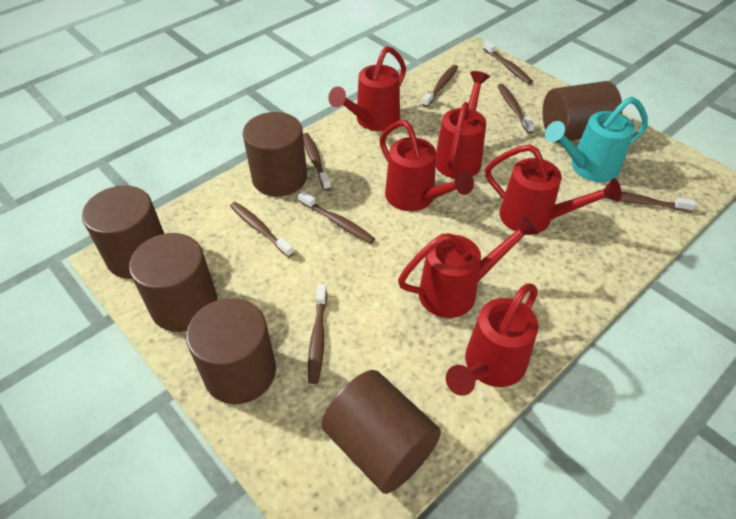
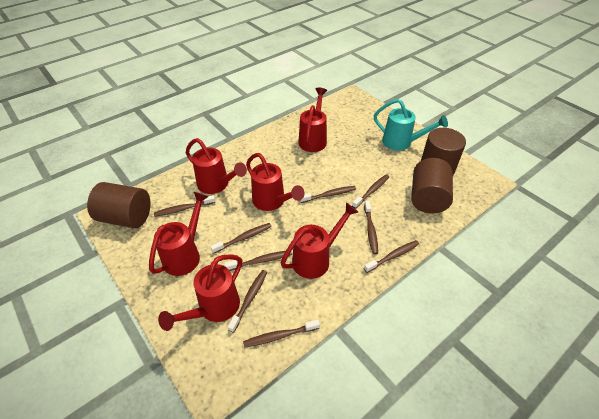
brown cylinder: [82,185,164,279] [129,233,217,332] [186,298,276,404] [243,112,307,196] [321,370,441,494] [543,81,622,142] = 6 -> [87,182,151,228] [411,158,453,213] [421,128,466,175] = 3
brown toothbrush: [230,202,294,258] [299,191,375,244] [303,133,331,191] [308,284,327,384] [422,65,458,107] [483,40,533,84] [498,84,535,134] [598,190,696,212] = 8 -> [154,195,215,217] [210,223,272,254] [224,251,292,271] [228,270,267,333] [243,320,320,348] [300,186,356,203] [352,174,389,209] [364,201,378,254] [364,240,419,273] = 9

